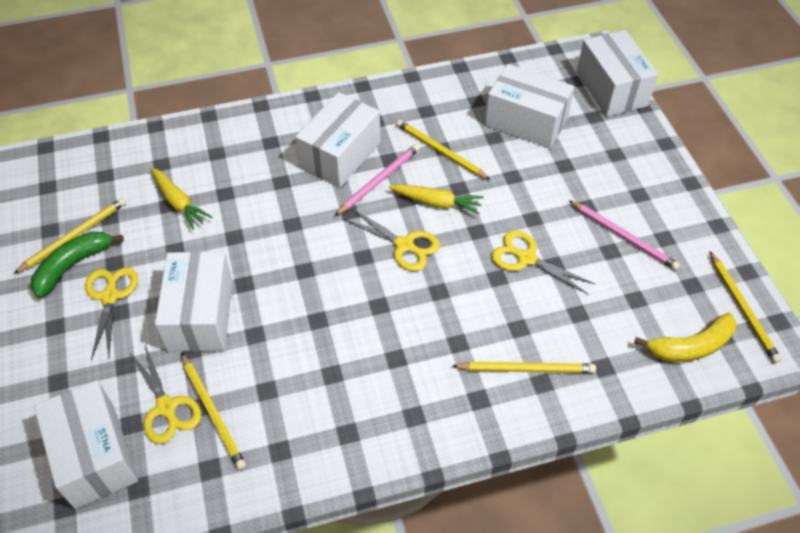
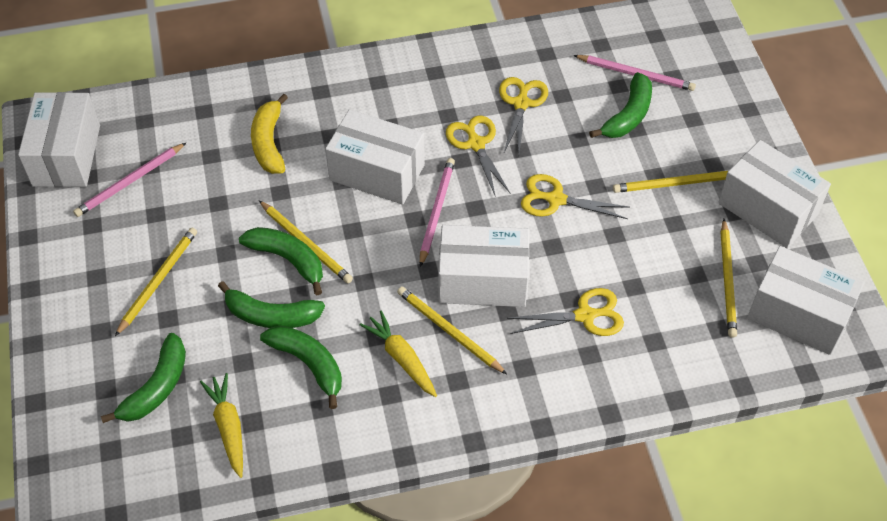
green banana: [31,232,124,298] = 1 -> [101,333,186,423] [218,281,325,328] [239,227,323,295] [260,326,342,409] [589,72,652,138] = 5
pink pencil: [335,144,420,216] [569,200,680,270] = 2 -> [73,143,186,217] [420,158,455,267] [573,55,696,91] = 3

